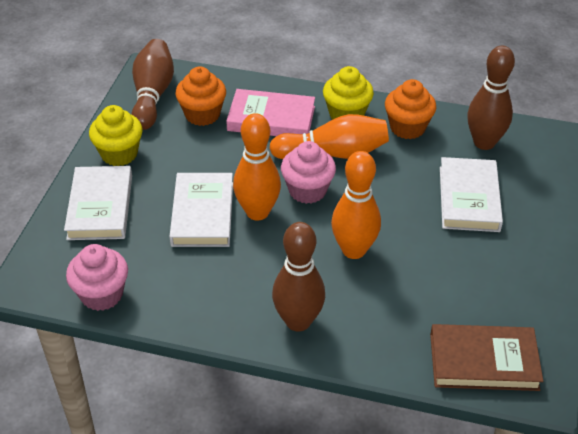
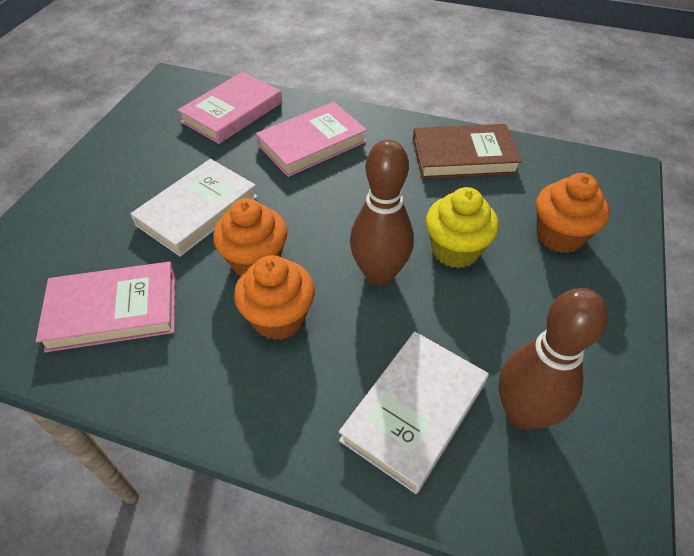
brown bowling pin: [131,39,174,130] [272,222,325,332] [467,46,515,150] = 3 -> [350,140,414,286] [499,288,608,430] = 2
orange bowling pin: [233,113,281,221] [269,114,389,159] [331,151,381,259] = 3 -> none = 0
orange cupcake: [175,67,226,126] [385,79,436,139] = 2 -> [213,198,287,276] [234,255,315,340] [536,173,610,253] = 3
pink book: [226,89,315,136] = 1 -> [36,262,175,352] [177,72,282,144] [256,102,367,177] = 3
pink cupcake: [66,244,128,311] [281,141,336,204] = 2 -> none = 0
white book: [64,166,132,240] [169,173,233,247] [440,157,503,232] = 3 -> [130,159,258,257] [339,331,489,494] = 2
yellow cupcake: [89,105,142,166] [323,66,374,120] = 2 -> [426,187,499,268] = 1

